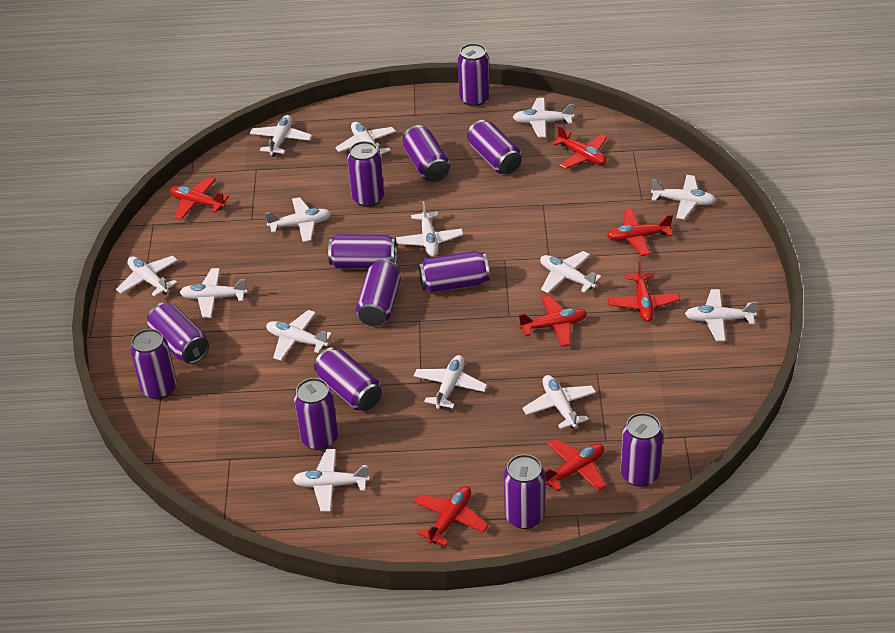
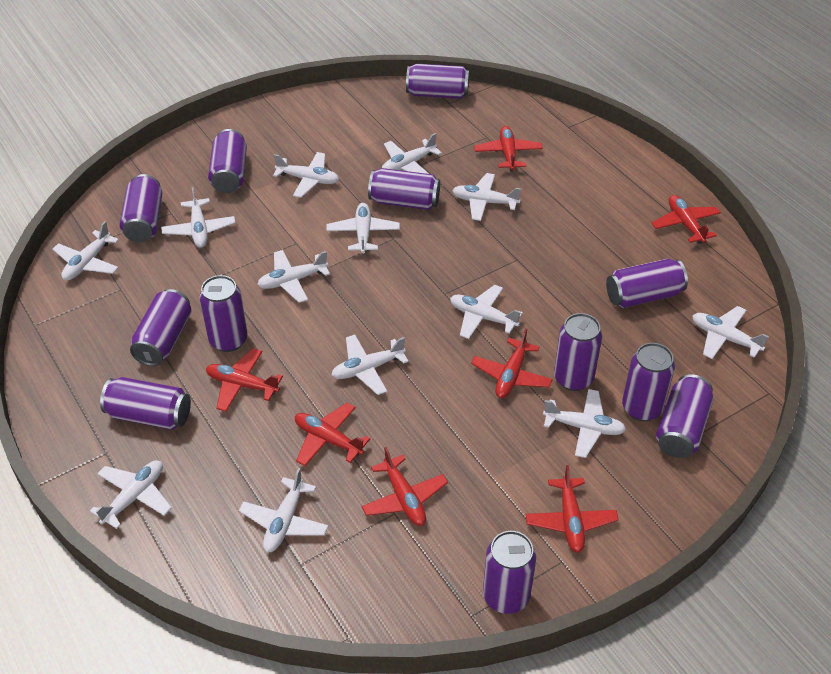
purple can: [130,329,177,399] [147,303,209,364] [294,378,338,450] [314,347,382,411] [328,234,397,269] [347,141,384,207] [356,259,401,326] [403,125,450,182] [418,251,489,293] [458,43,490,107] [467,120,522,174] [504,454,545,529] [621,413,663,487] = 13 -> [100,377,191,430] [120,174,162,242] [130,289,192,366] [200,275,248,352] [208,129,247,193] [368,168,440,210] [406,64,469,99] [483,531,536,614] [554,313,602,391] [606,259,688,308] [622,343,675,421] [656,374,714,458] = 12
white plane: [116,256,178,297] [180,268,248,318] [250,115,312,156] [265,197,331,242] [266,310,332,361] [292,449,370,512] [335,122,396,157] [396,201,463,257] [414,355,487,409] [513,98,574,137] [522,375,596,429] [540,251,602,293] [651,175,716,219] [685,289,758,341] = 14 -> [53,221,119,280] [90,460,172,529] [161,187,235,247] [239,468,328,552] [257,250,330,303] [273,152,339,198] [326,203,400,254] [332,335,409,395] [382,133,442,174] [450,285,523,339] [452,173,521,221] [543,389,626,458] [692,306,769,359] = 13

